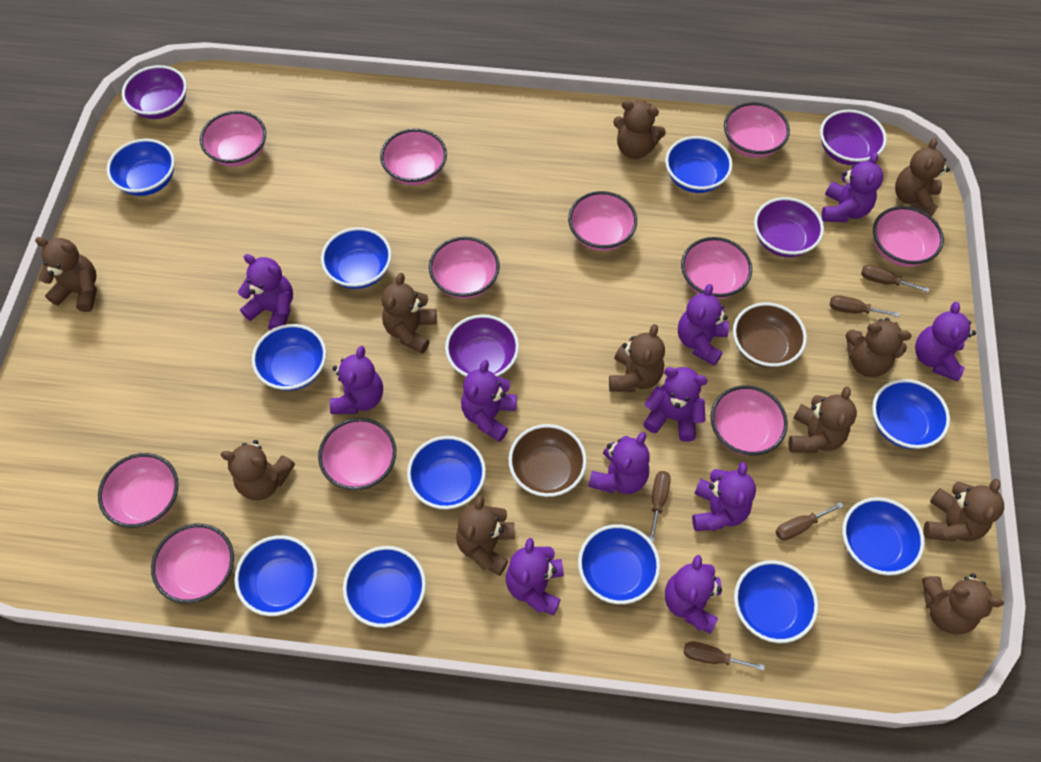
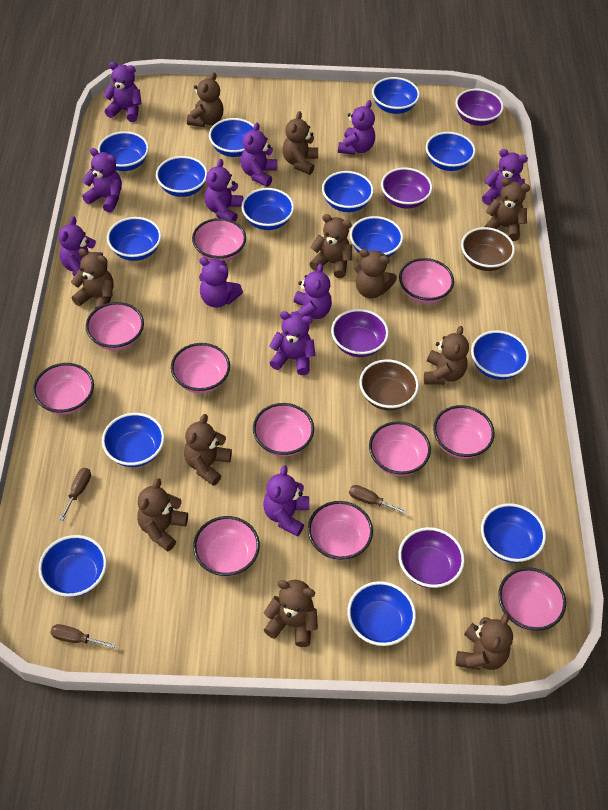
blue bowl: [107,139,175,196] [234,535,318,616] [252,324,326,391] [321,227,392,289] [343,546,426,628] [407,436,486,509] [578,524,660,604] [665,136,733,193] [734,560,818,643] [842,497,925,576] [872,379,950,449] = 11 -> [38,535,107,597] [98,131,149,171] [102,413,165,467] [107,217,161,261] [156,156,208,197] [209,118,254,157] [241,188,294,230] [322,171,374,212] [347,581,416,646] [350,216,403,257] [372,77,420,114] [426,132,476,171] [471,330,529,380] [481,503,546,563] = 14
brown screwdriver: [649,471,671,542] [684,641,765,671] [776,502,844,540] [830,295,899,317] [861,265,929,292] = 5 -> [50,624,115,648] [59,468,91,521] [349,485,407,514] = 3

